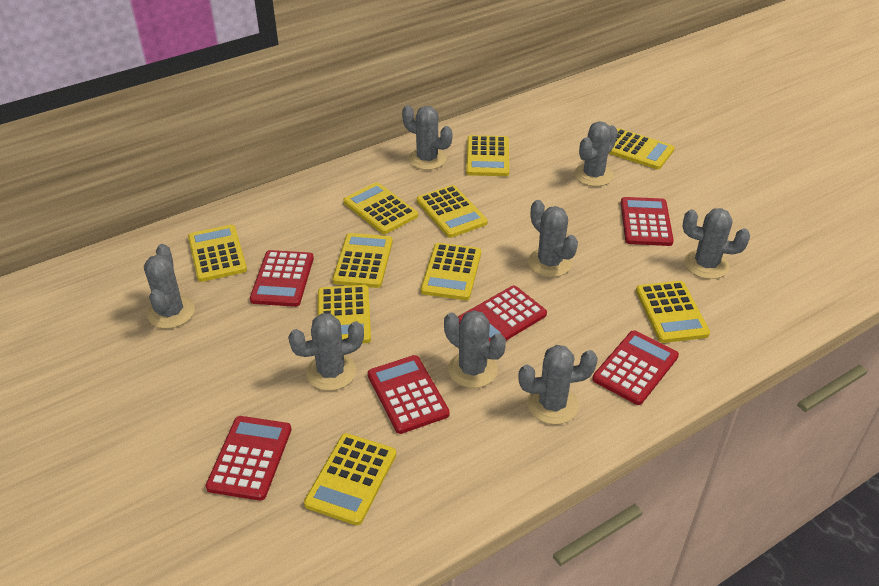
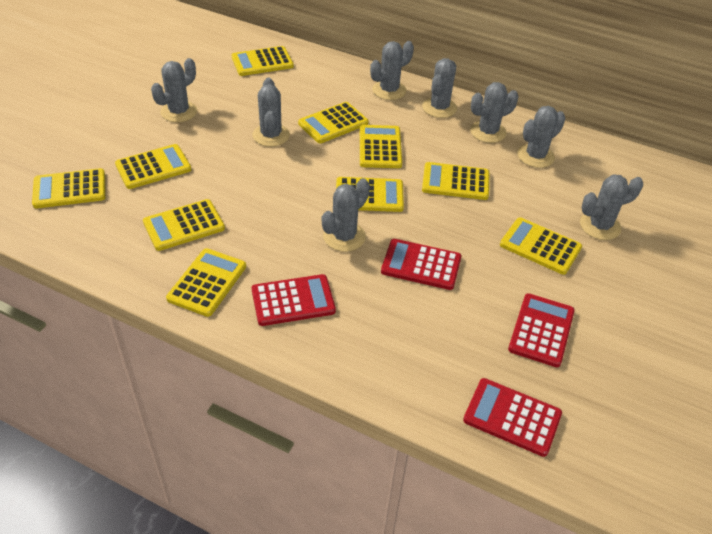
red calculator: [206,416,292,501] [250,250,314,307] [368,355,450,434] [458,286,547,341] [592,330,679,405] [621,197,674,246] = 6 -> [252,274,336,326] [381,239,461,290] [463,378,562,457] [508,293,575,367] = 4

